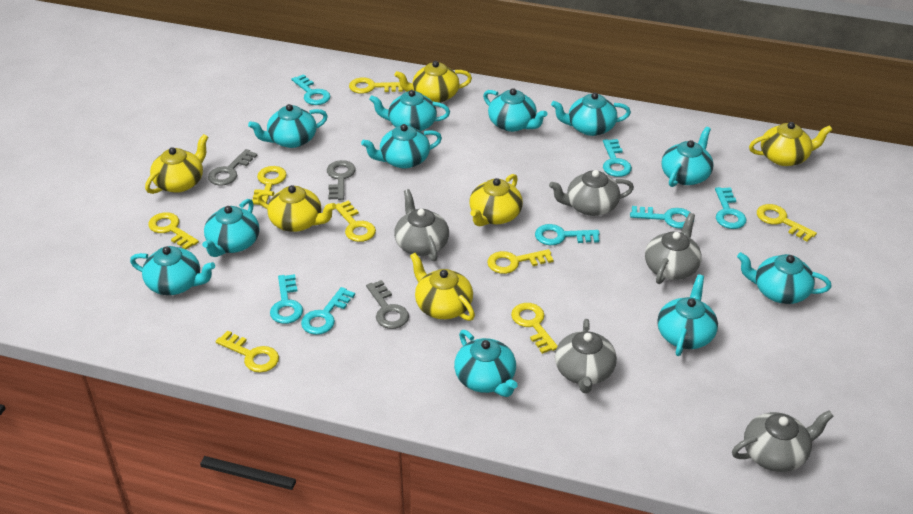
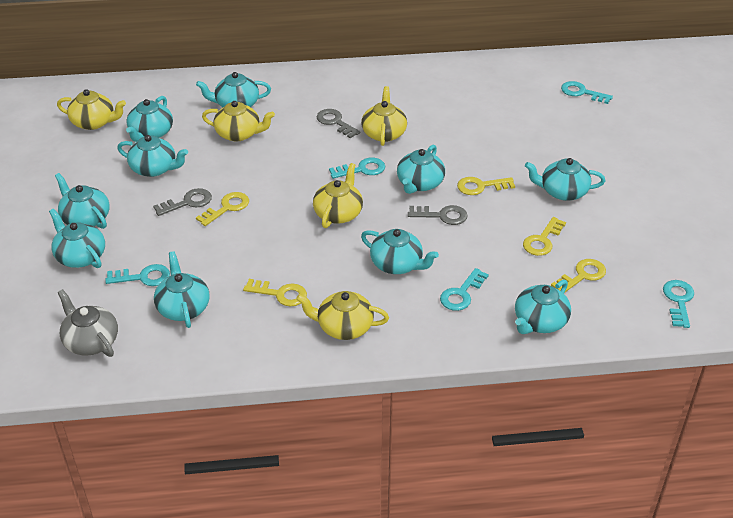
grey teapot: [394,189,449,261] [549,170,634,216] [555,319,617,393] [645,213,702,284] [732,410,834,472] = 5 -> [57,289,118,357] = 1
turquoise key: [270,274,303,324] [292,74,331,105] [301,287,355,335] [535,224,600,245] [603,139,632,177] [630,206,694,229] [715,187,746,229] = 7 -> [105,264,170,286] [329,158,385,179] [440,268,489,311] [561,81,613,104] [663,280,694,328] = 5
turquoise teapot: [130,246,215,295] [202,199,259,257] [248,104,328,148] [361,124,442,169] [369,90,450,131] [454,330,518,397] [483,88,547,132] [551,92,631,136] [657,274,718,356] [661,127,714,187] [737,252,831,304] = 11 -> [49,209,105,268] [55,173,110,229] [117,135,188,177] [126,96,173,142] [154,251,210,328] [196,72,271,107] [361,229,439,274] [397,144,445,194] [515,280,571,334] [525,158,605,201] = 10
yellow key: [148,212,199,250] [216,331,279,373] [252,166,287,206] [336,201,376,242] [349,77,403,94] [487,249,553,274] [511,303,557,354] [757,204,817,242] = 8 -> [196,192,249,226] [243,279,307,307] [457,177,515,195] [523,217,566,256] [551,259,606,293] = 5
yellow teapot: [145,134,208,194] [257,185,336,232] [394,61,472,103] [410,253,475,321] [470,174,523,226] [749,122,832,166] = 6 -> [57,89,126,130] [202,101,275,141] [296,291,389,340] [313,163,363,228] [361,86,407,146] = 5

